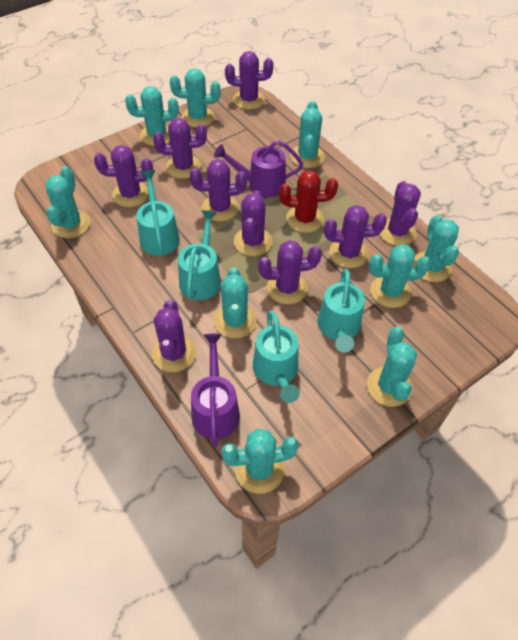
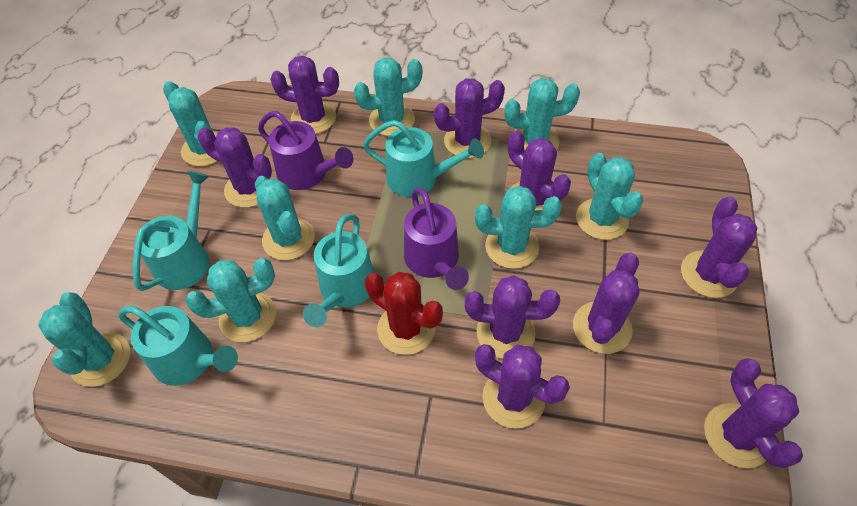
turquoise cactus: [46,166,90,238] [125,86,179,146] [170,68,221,128] [214,268,257,339] [221,428,299,494] [290,101,325,168] [367,327,417,407] [369,244,431,308] [412,215,459,282] = 9 -> [38,292,130,387] [163,81,218,166] [186,258,276,342] [255,176,315,260] [354,58,422,136] [475,186,562,269] [504,78,580,150] [576,153,643,240] = 8

